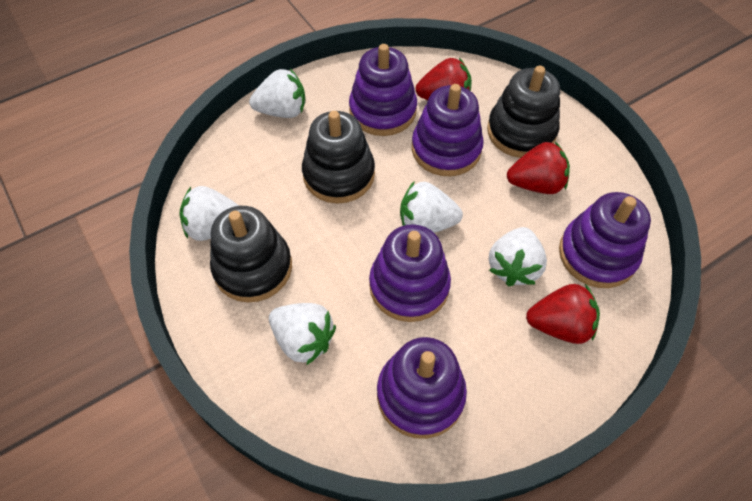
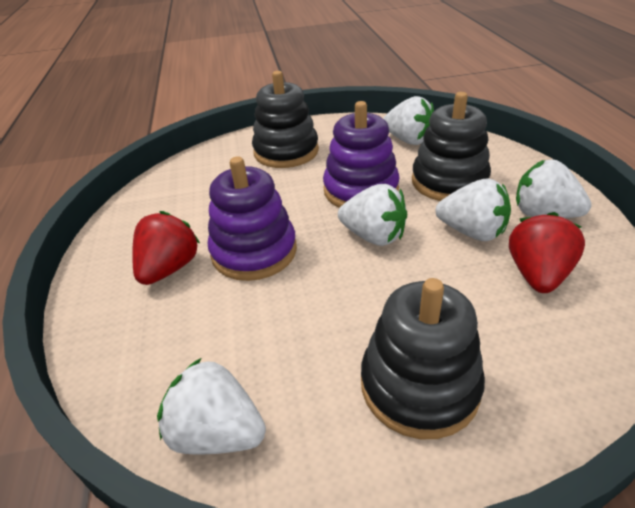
purple stacking toy: [349,44,417,136] [369,224,451,322] [377,337,467,439] [412,84,484,176] [559,192,651,288] = 5 -> [208,156,297,281] [323,101,400,208] = 2
red strawberry: [416,58,472,100] [507,142,570,194] [526,284,600,344] = 3 -> [132,211,200,285] [509,212,585,293] = 2

